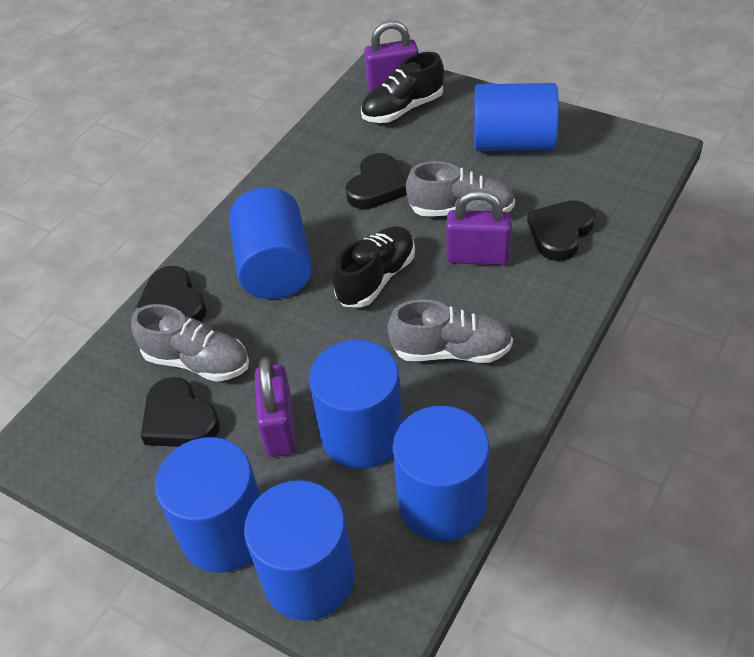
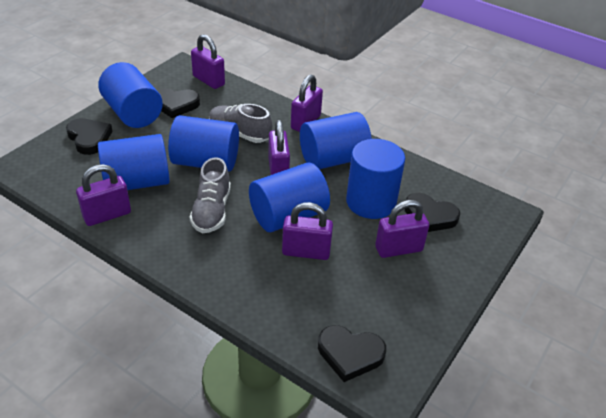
black shoe: [333,226,415,308] [361,52,444,123] = 2 -> none = 0
grey shoe: [131,304,249,382] [388,299,513,363] [406,161,515,216] = 3 -> [190,157,231,233] [209,104,272,143] = 2
purple padlock: [255,357,296,457] [364,21,418,92] [446,190,512,266] = 3 -> [76,164,131,226] [191,34,225,89] [268,120,290,175] [282,202,333,260] [291,74,323,132] [375,200,429,258] = 6

